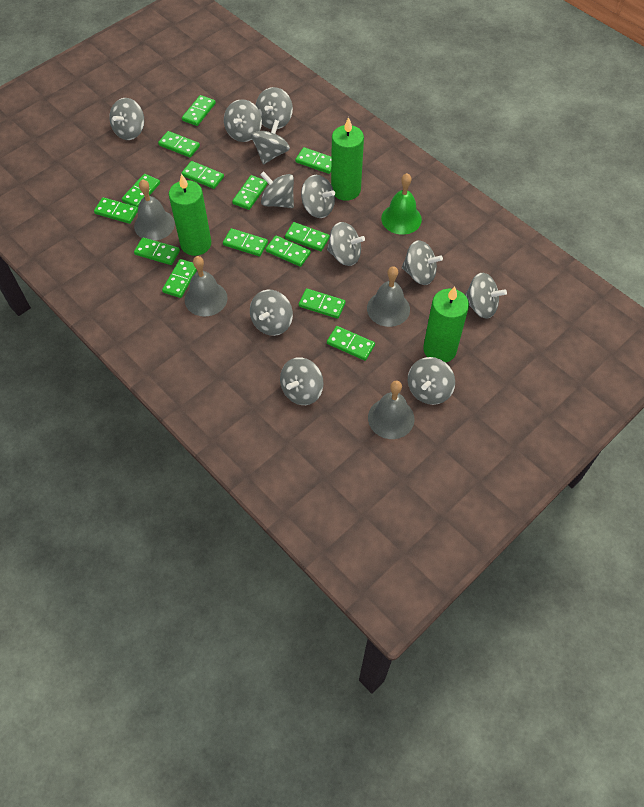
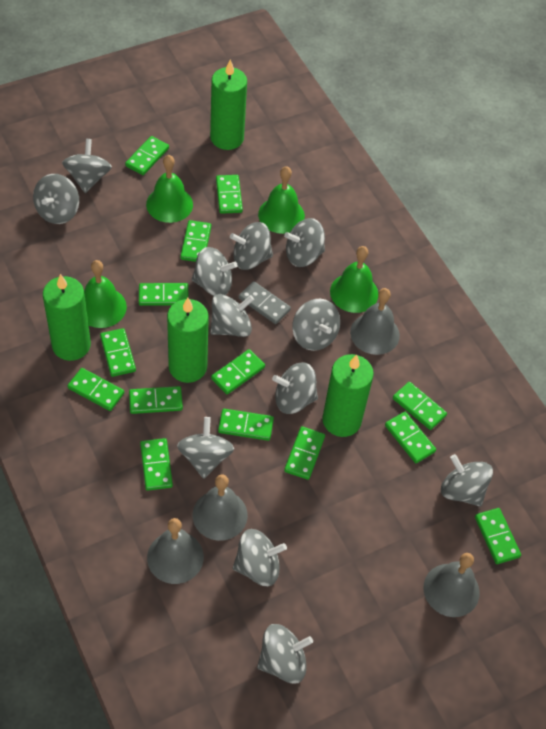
green bell: [381,173,422,235] = 1 -> [84,260,127,328] [146,155,193,223] [258,166,305,234] [330,246,378,313] = 4
green candle: [169,174,211,256] [331,117,364,201] [423,286,469,363] = 3 -> [43,274,91,361] [167,298,209,383] [210,60,247,150] [322,354,374,437] = 4
grey domino: none = 0 -> [239,281,291,324] = 1

